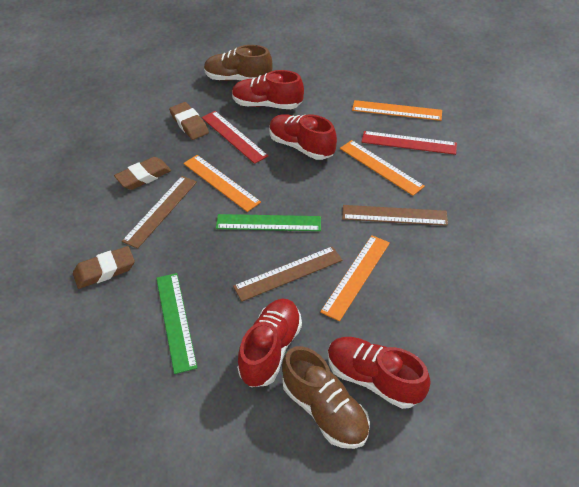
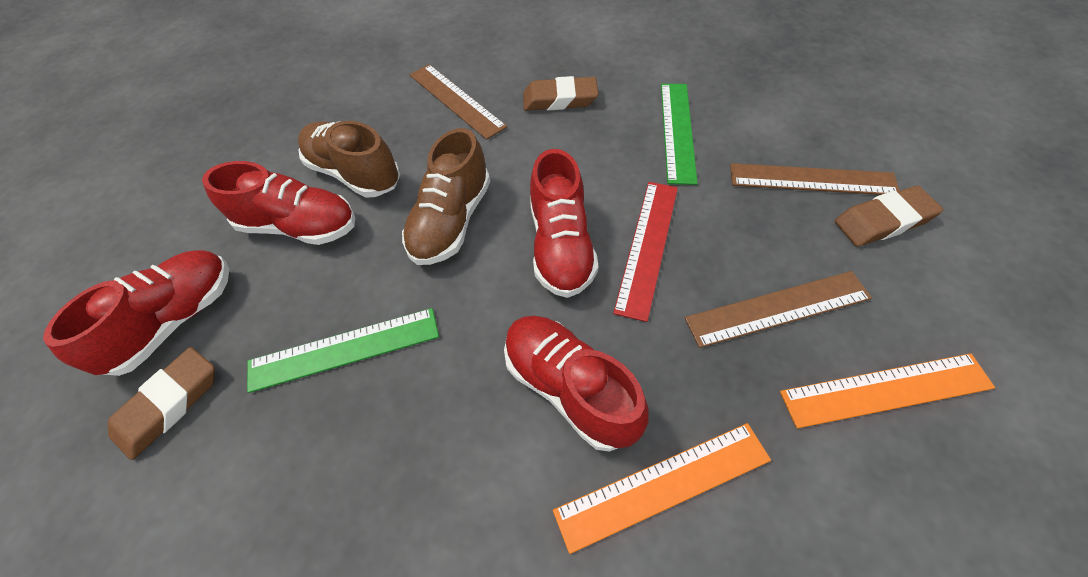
orange ruler: [183,155,261,212] [320,235,390,321] [340,140,425,196] [352,100,442,121] = 4 -> [553,423,771,554] [780,353,995,428] = 2
red ruler: [202,111,269,164] [362,131,457,155] = 2 -> [613,182,678,322] = 1

